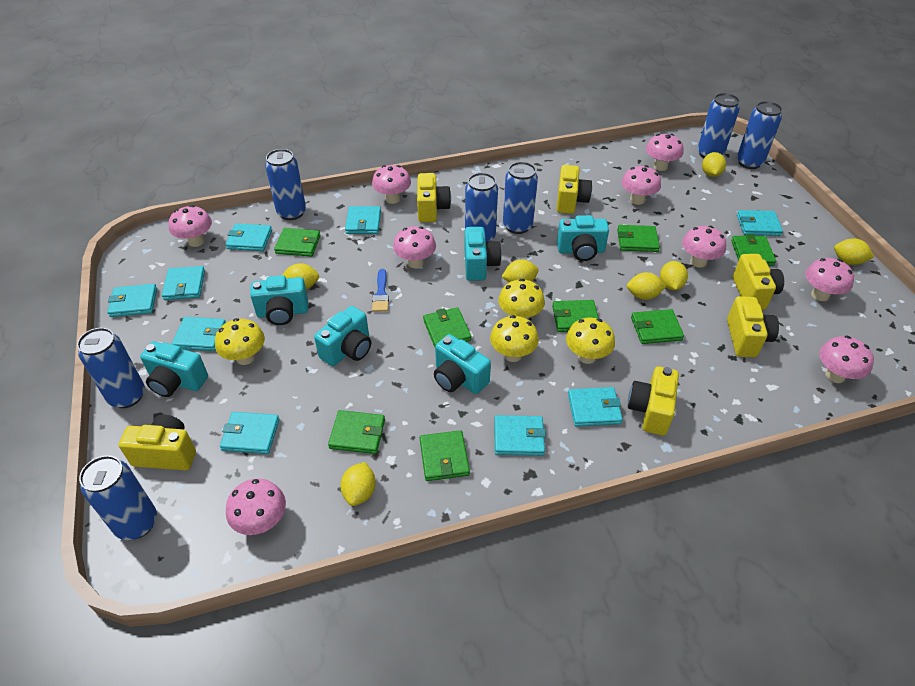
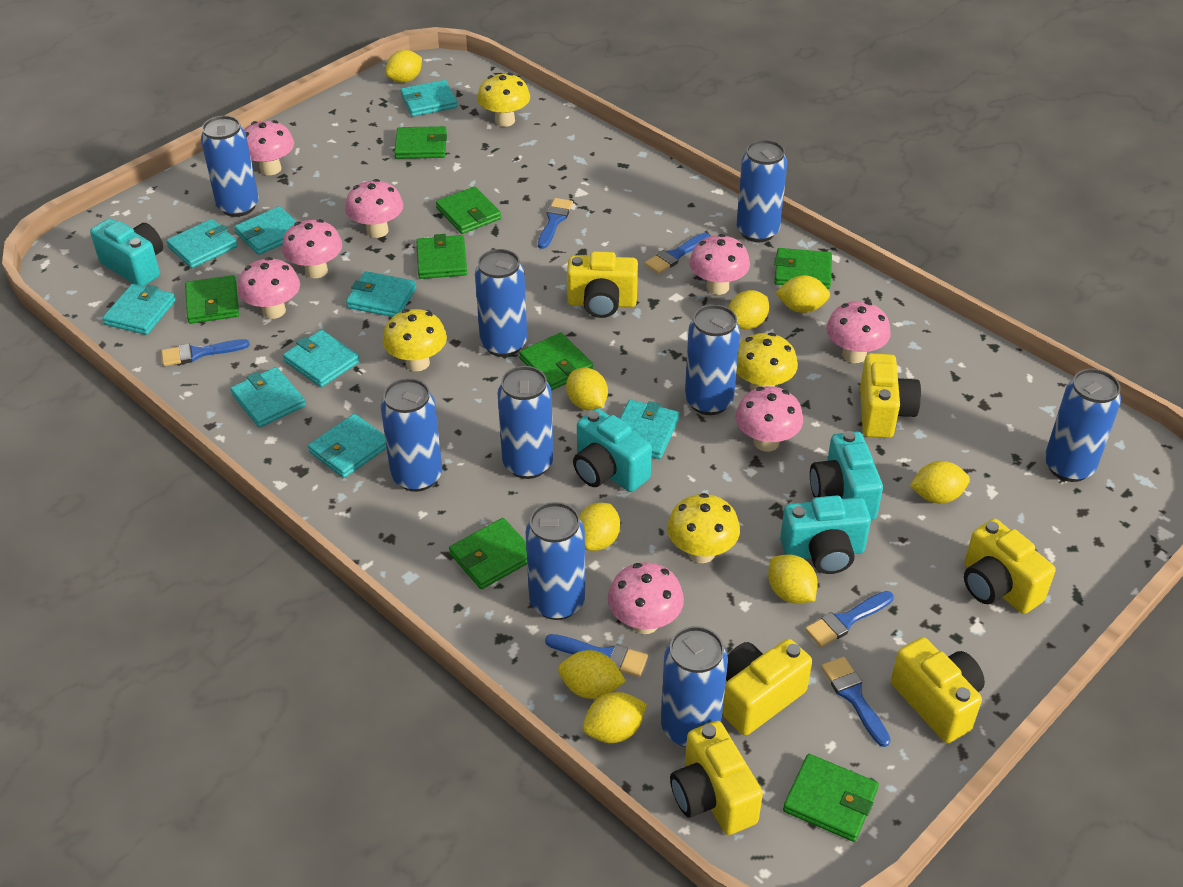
blue brush: [372,269,389,312] = 1 -> [161,339,250,366] [538,198,573,249] [545,634,648,677] [645,233,710,274] [805,591,894,647] [821,657,891,747] = 6
blue can: [77,328,145,408] [79,455,157,540] [265,149,306,220] [465,173,498,242] [503,162,538,234] [698,93,740,158] [737,101,782,169] = 7 -> [201,116,259,217] [381,378,442,492] [475,249,527,357] [498,366,554,479] [525,502,585,620] [661,626,728,747] [685,305,740,415] [737,140,787,242] [1045,369,1121,482] = 9
pink mushroom: [169,205,212,247] [226,478,286,535] [372,165,411,204] [393,226,436,268] [621,165,661,205] [646,134,683,171] [682,226,726,268] [805,258,854,301] [819,336,874,383] = 9 -> [238,257,300,319] [244,120,294,175] [282,219,342,278] [345,179,403,238] [608,562,684,634] [689,234,750,295] [735,386,803,452] [826,301,891,363] = 8
turquoise camera: [140,341,208,397] [250,275,308,325] [314,306,371,366] [434,334,491,394] [465,227,502,281] [557,215,609,261] = 6 -> [90,218,163,286] [573,408,652,492] [780,495,871,574] [810,431,883,520] = 4
yellow lemon: [282,263,319,289] [340,462,376,506] [502,260,539,282] [627,272,667,300] [660,261,688,290] [702,152,726,177] [834,238,874,265] = 7 -> [386,50,422,83] [558,650,626,699] [566,368,608,410] [579,503,620,551] [583,692,647,743] [728,290,769,330] [768,554,818,604] [776,275,830,313] [910,461,970,504] = 9

